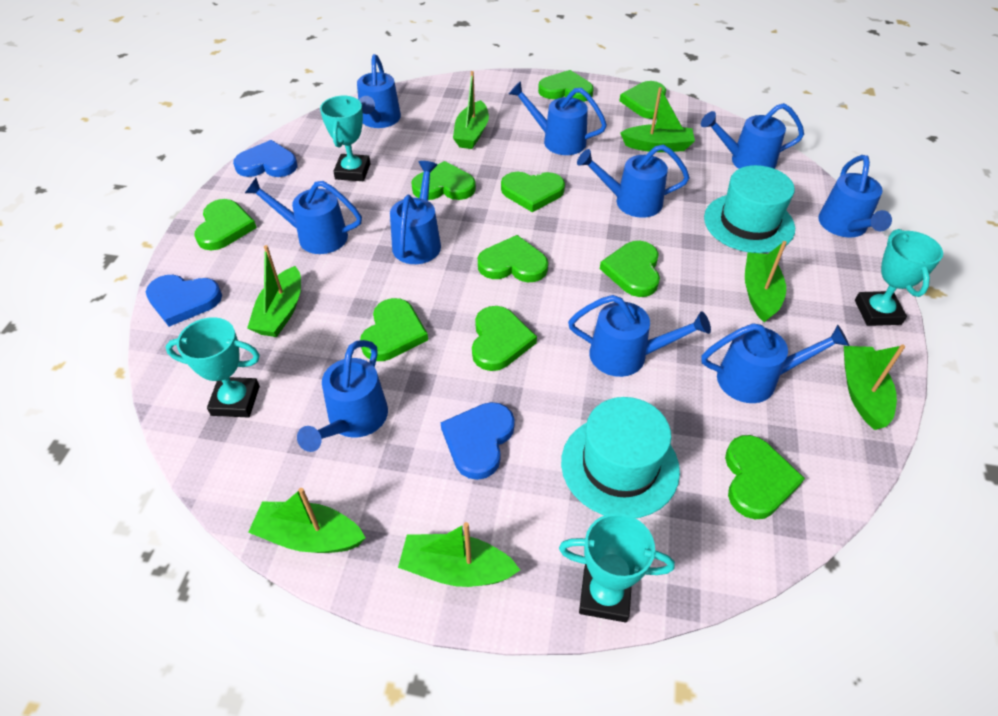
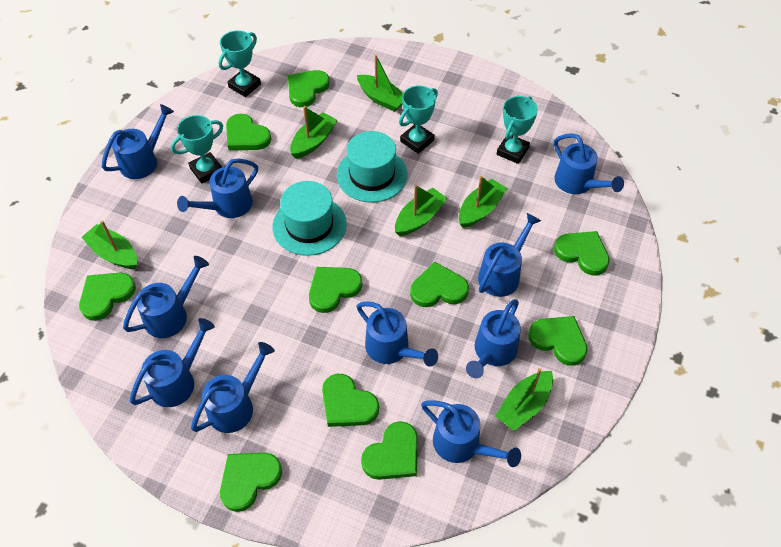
blue heart: [146,275,222,327] [233,140,297,177] [441,402,515,480] = 3 -> none = 0
green boat: [247,245,301,337] [248,488,366,553] [398,522,520,587] [453,71,489,149] [620,87,695,152] [745,241,787,322] [844,344,905,430] = 7 -> [81,220,137,269] [290,106,337,159] [357,55,403,112] [395,185,447,236] [459,176,507,228] [495,368,553,431] = 6

